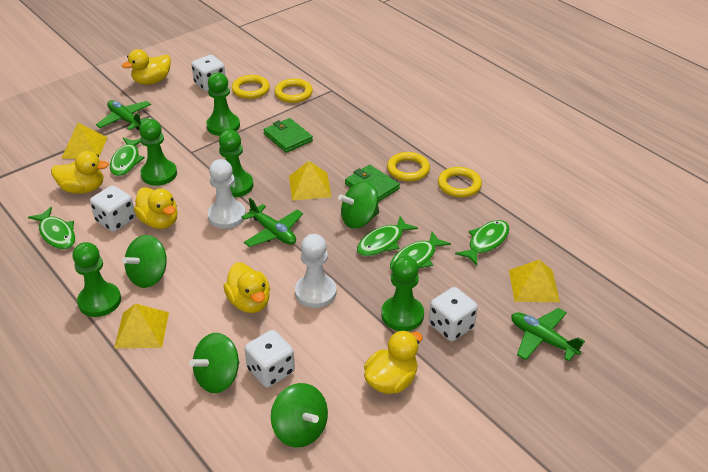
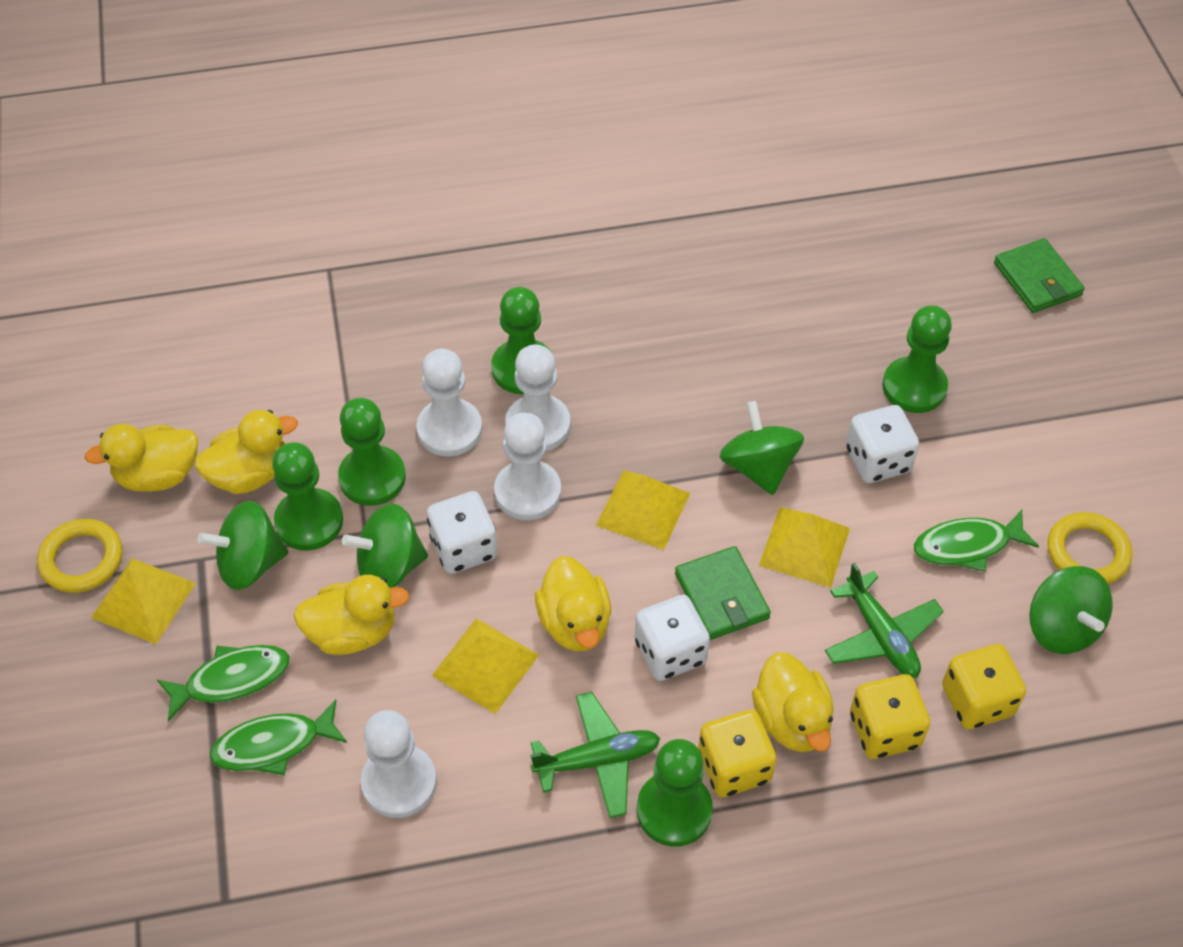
green fish: [28,207,75,249] [110,137,145,176] [357,216,418,256] [390,232,451,270] [455,220,509,265] = 5 -> [157,645,289,722] [209,700,347,775] [914,510,1039,572] = 3
green plane: [96,100,151,131] [242,198,303,247] [511,308,585,361] = 3 -> [530,692,660,818] [825,562,944,678] = 2
white dice: [90,185,136,232] [191,55,226,92] [245,330,295,388] [429,287,478,341] = 4 -> [427,491,498,574] [635,595,710,681] [846,405,919,483] = 3
white pawn: [208,159,246,229] [295,234,336,308] = 2 -> [361,710,437,818] [416,349,482,456] [494,413,561,521] [505,344,571,451] = 4
yellow dice: none = 0 -> [698,709,777,797] [850,674,930,759] [942,644,1026,729] = 3
yellow ring: [232,75,270,99] [274,78,313,103] [387,152,430,181] [438,167,482,198] = 4 -> [37,519,122,593] [1048,512,1132,584] = 2

